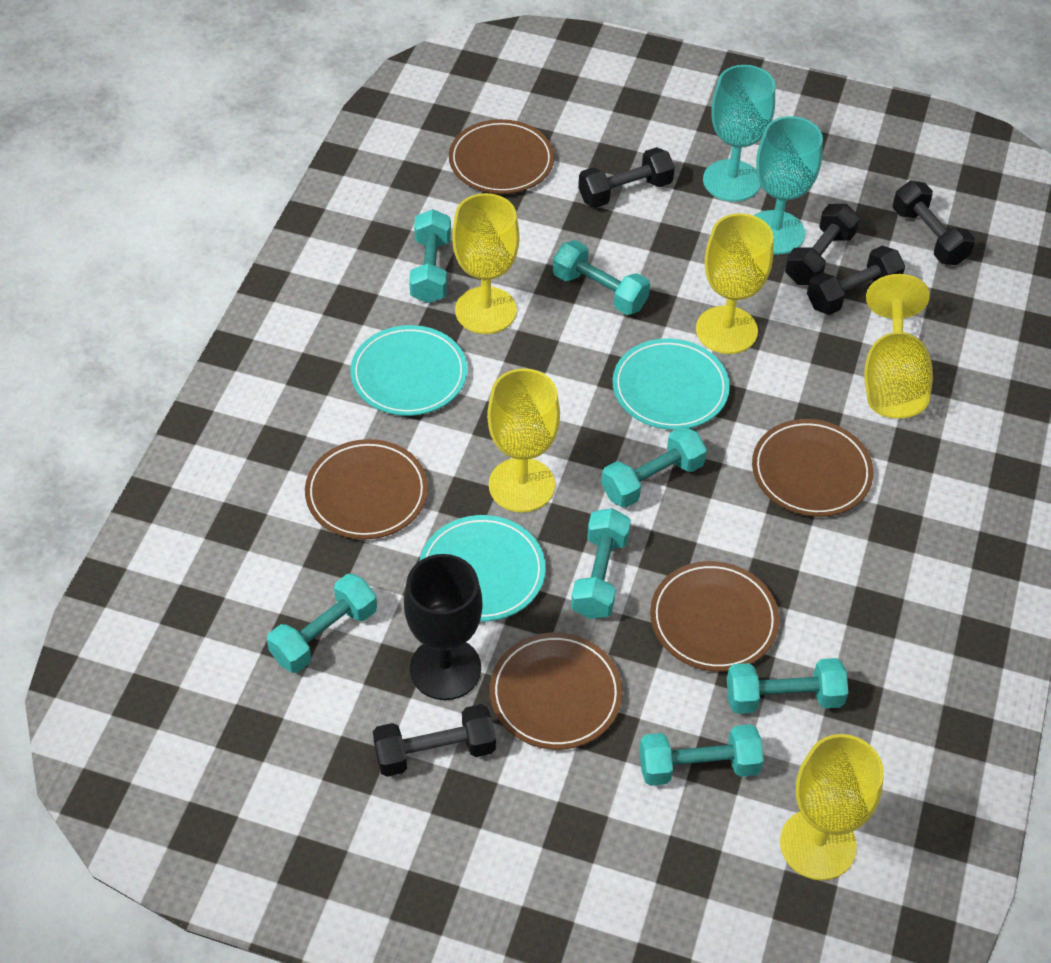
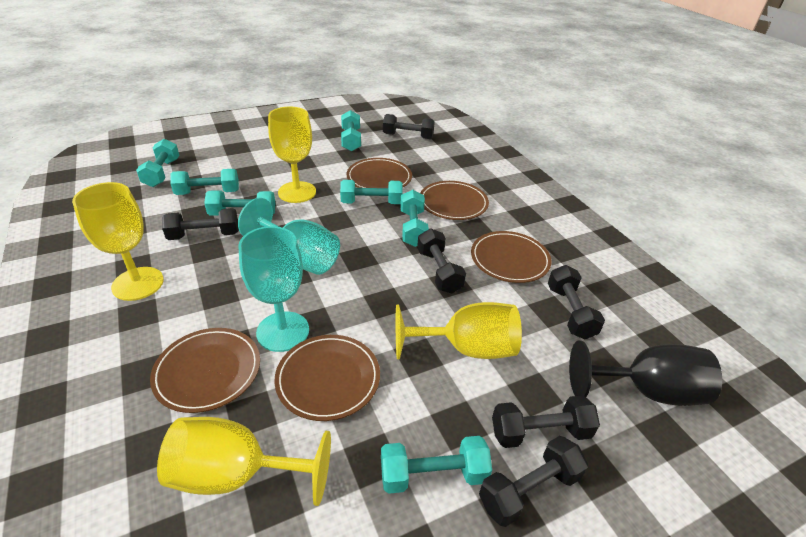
black dumbbell: [373,704,496,777] [578,147,675,208] [785,204,860,285] [807,246,905,315] [893,181,975,265] = 5 -> [162,208,239,240] [383,114,435,139] [417,229,466,293] [479,436,588,527] [492,395,600,448] [548,265,605,339] = 6
turquoise plate: [350,325,467,416] [420,515,546,622] [612,339,730,430] = 3 -> none = 0
yellow goblet: [452,193,519,334] [487,368,560,512] [696,213,773,354] [780,734,884,880] [864,274,933,419] = 5 -> [72,182,164,301] [157,417,331,506] [268,107,316,203] [396,302,522,360] = 4

